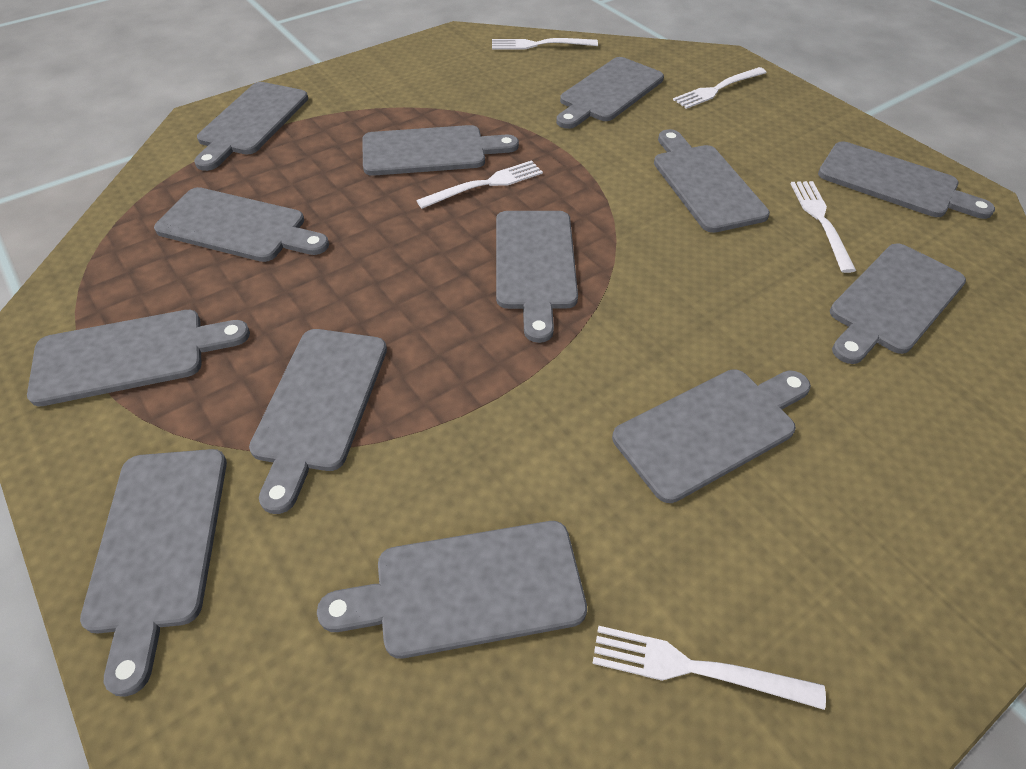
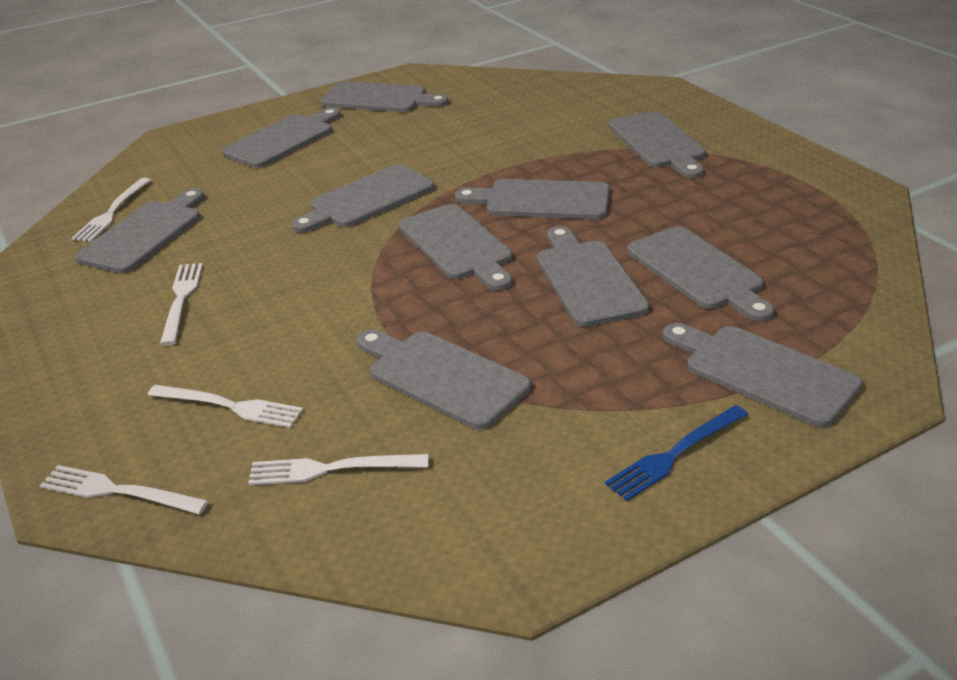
blue fork: none = 0 -> [605,405,748,501] = 1
grey cutting board: [27,310,250,406] [80,449,227,697] [154,187,329,262] [194,82,308,171] [249,329,387,514] [317,521,587,659] [362,125,519,176] [496,211,578,343] [556,57,664,129] [612,369,811,503] [654,129,770,233] [818,141,995,219] [830,243,966,364] = 13 -> [75,188,204,273] [222,108,341,168] [291,164,434,233] [321,81,449,112] [357,330,531,430] [399,204,512,290] [455,179,610,219] [537,226,649,327] [609,111,706,178] [627,226,774,321] [663,323,863,427] = 11

